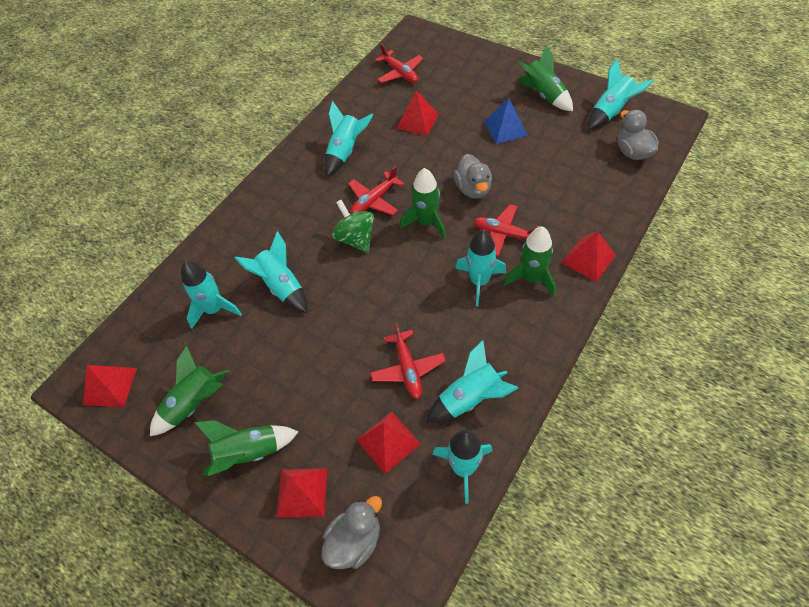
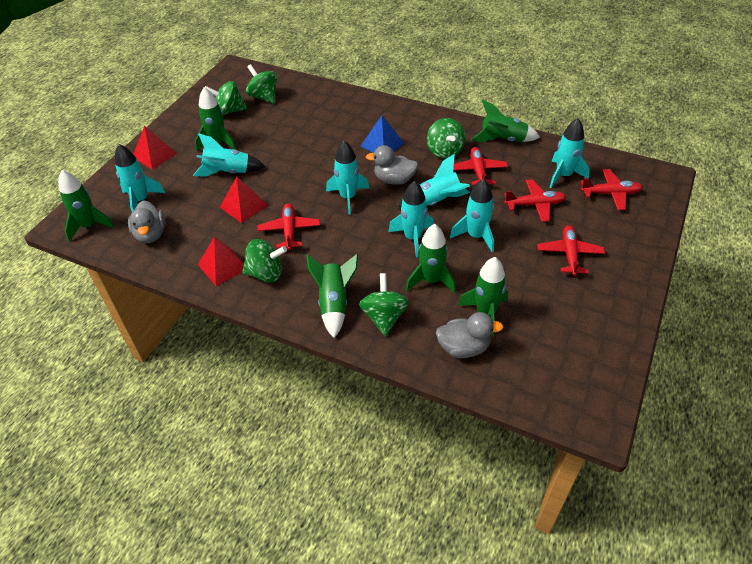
green rocket: [150,346,229,436] [194,420,298,476] [400,168,446,239] [503,226,556,297] [517,46,573,111] = 5 -> [58,170,114,242] [195,87,237,151] [306,254,358,338] [406,224,456,293] [458,257,508,337] [471,100,540,142] = 6
green spinning top: [332,200,374,253] = 1 -> [205,81,247,115] [242,239,287,282] [246,64,277,104] [359,273,409,336] [427,118,465,159] = 5
red plane: [348,166,404,215] [370,323,446,399] [375,43,424,83] [474,204,540,257] = 4 -> [257,203,320,250] [453,147,508,185] [504,180,566,222] [537,225,605,276] [580,169,643,210] = 5
red pyramid: [83,365,137,407] [276,468,327,518] [357,411,420,474] [396,91,439,136] [561,231,616,282] = 5 -> [134,126,177,170] [198,237,244,286] [220,177,268,223] = 3

